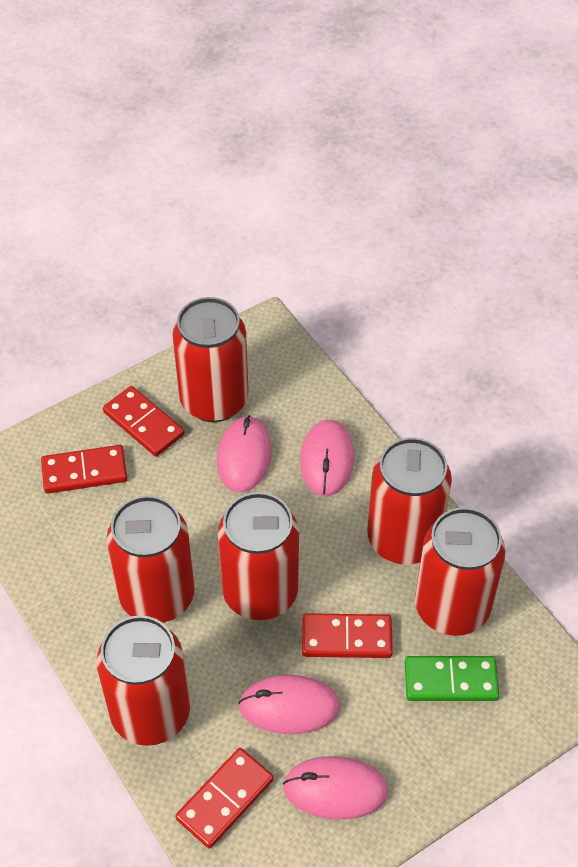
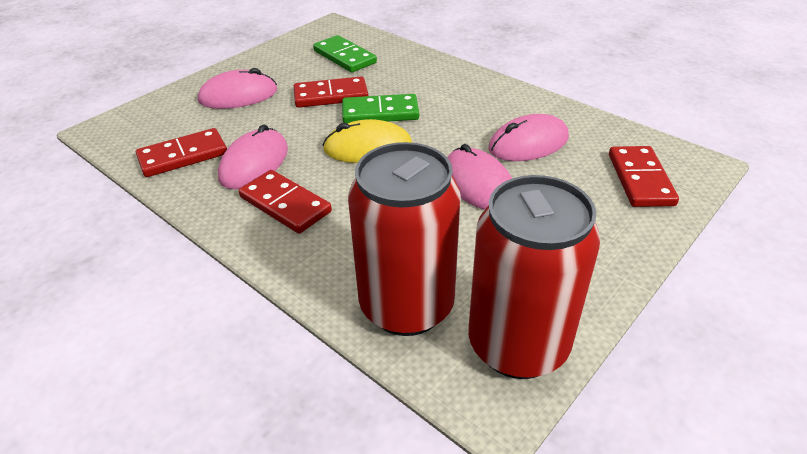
green domino: [405,656,499,701] = 1 -> [313,35,377,72] [342,94,419,123] = 2
red can: [97,615,190,746] [107,495,195,623] [173,297,248,422] [217,492,299,620] [367,438,452,564] [415,507,506,636] = 6 -> [348,142,461,336] [468,175,600,379] = 2
yellow mouse: none = 0 -> [323,119,412,163] = 1

